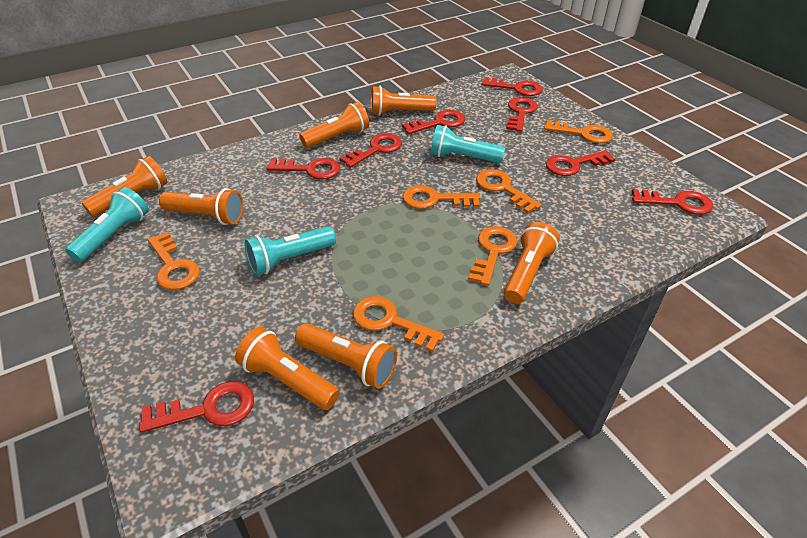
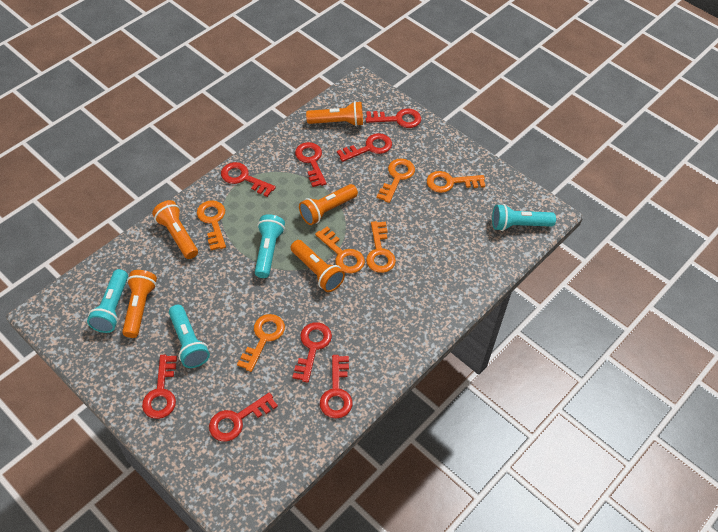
orange flashlight: [82,156,167,217] [159,188,243,225] [235,327,339,410] [295,323,397,389] [299,102,369,148] [371,86,436,116] [504,222,559,304] = 7 -> [122,270,157,338] [152,200,198,259] [291,240,345,292] [299,184,358,225] [306,101,363,127] = 5
turquoise flashlight: [65,187,148,262] [244,226,336,275] [431,125,505,163] = 3 -> [87,269,128,333] [169,305,210,368] [255,214,285,278] [492,204,556,231] = 4

